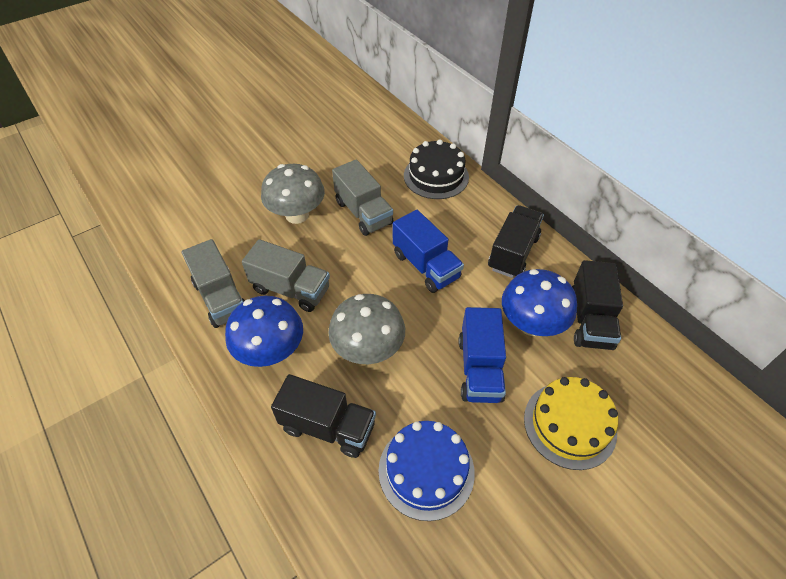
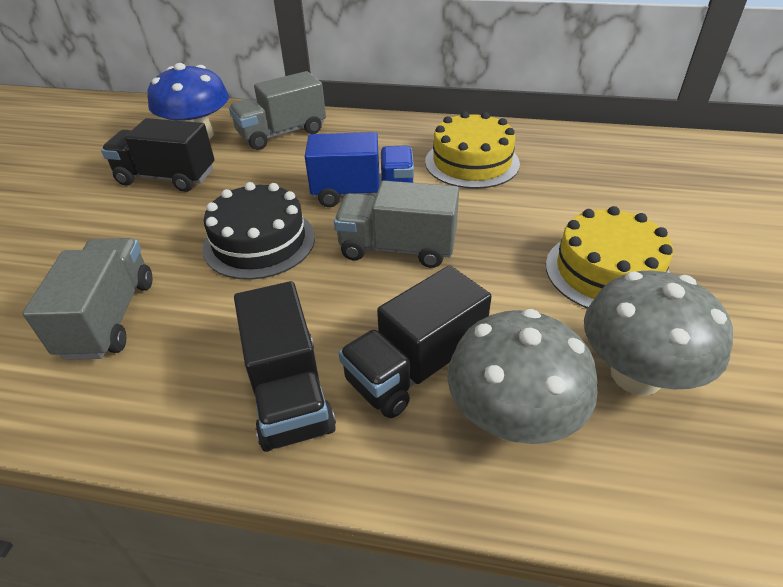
blue cake: [378,421,475,521] = 1 -> none = 0
blue mushroom: [225,296,303,367] [502,269,577,336] = 2 -> [147,63,229,139] = 1
blue truck: [393,210,464,293] [459,307,506,403] = 2 -> [305,132,414,207] = 1
yellow cake: [524,377,618,470] = 1 -> [425,111,520,189] [546,206,673,309] = 2

